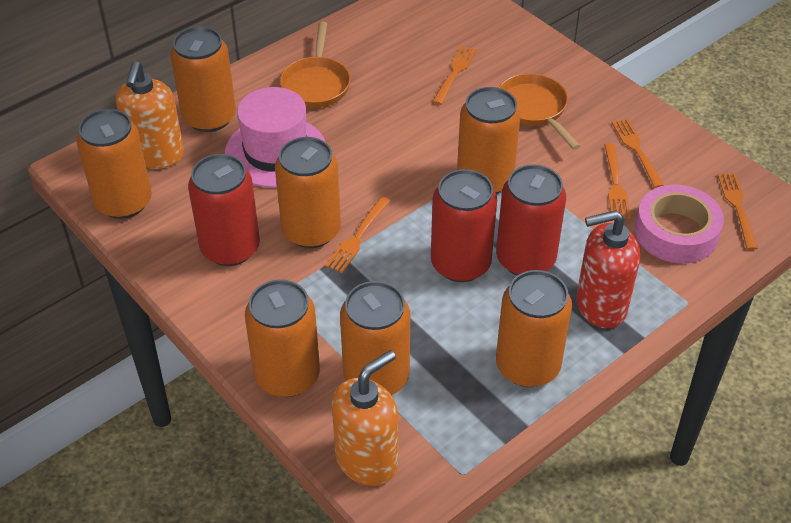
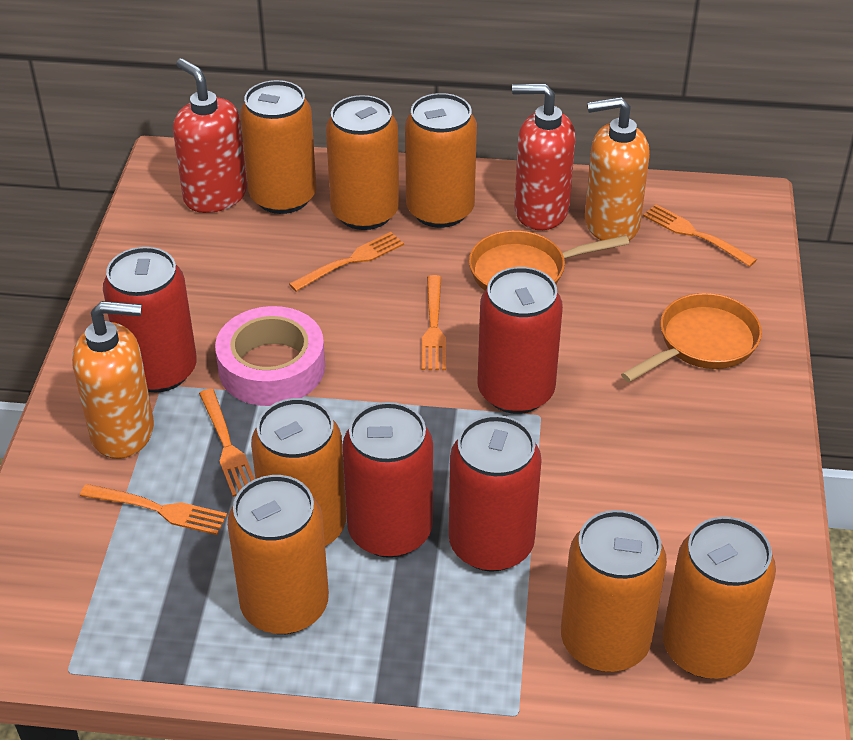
pink hat: [225,87,326,188] = 1 -> none = 0
red can: [188,154,260,266] [431,169,497,282] [496,164,566,276] = 3 -> [103,247,197,392] [342,402,433,558] [449,415,542,572] [478,267,563,414] = 4
red soap dispenser: [576,210,640,328] = 1 -> [173,58,247,213] [512,83,576,230] = 2

